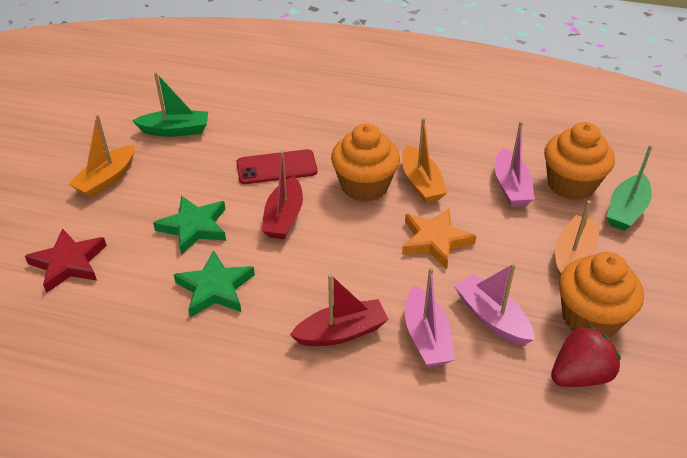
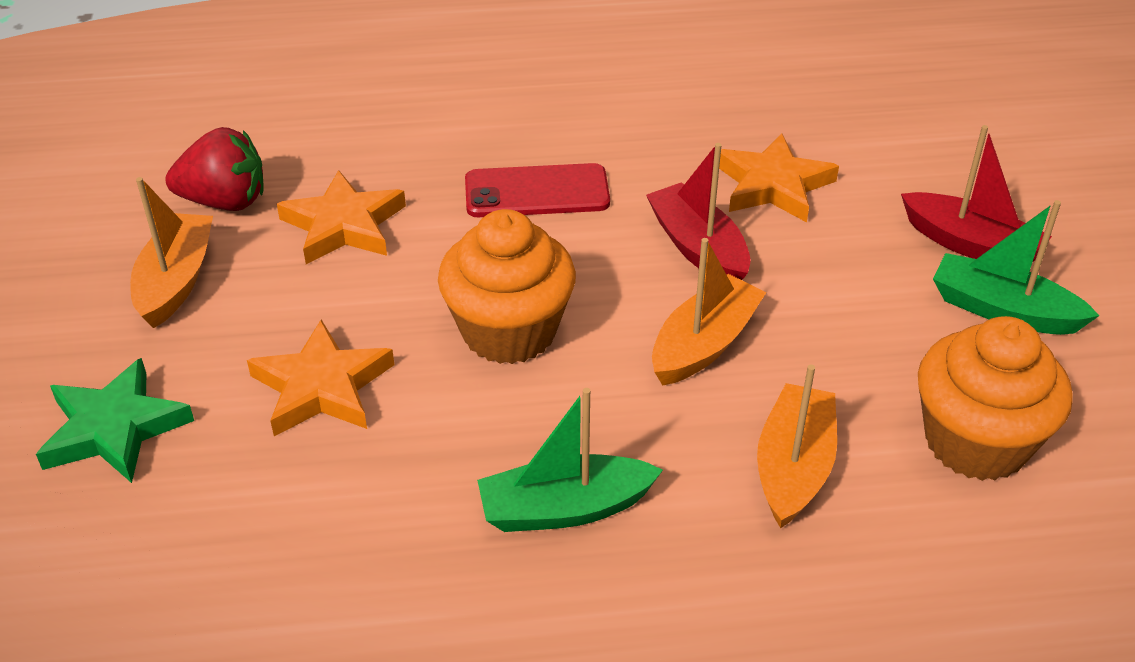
green star: [153,196,226,255] [174,250,255,317] = 2 -> [36,358,194,483] = 1
orange cupcake: [331,123,400,202] [544,122,615,200] [559,252,644,338] = 3 -> [438,209,576,364] [918,316,1073,481] = 2
orange star: [402,208,476,269] = 1 -> [247,319,394,436] [277,170,406,264] [719,133,839,222] = 3
pink boat: [405,268,455,367] [454,263,534,345] [495,121,535,207] = 3 -> none = 0
red star: [25,228,107,293] = 1 -> none = 0

